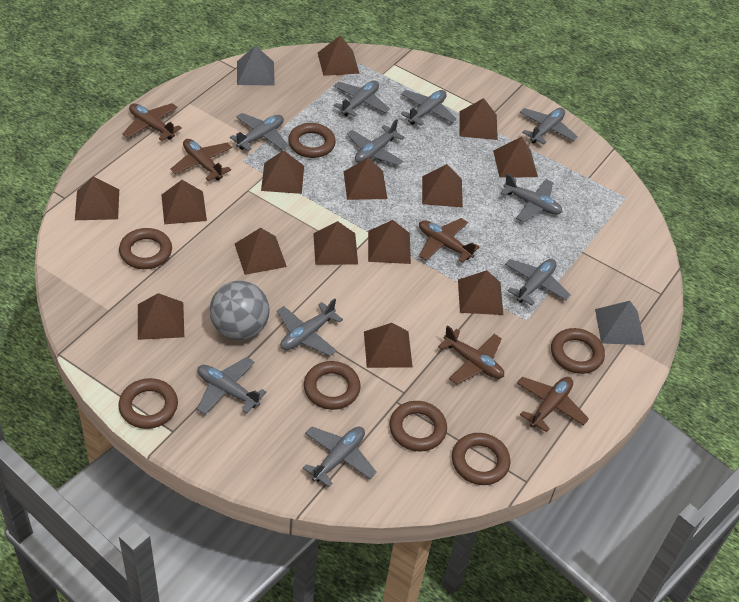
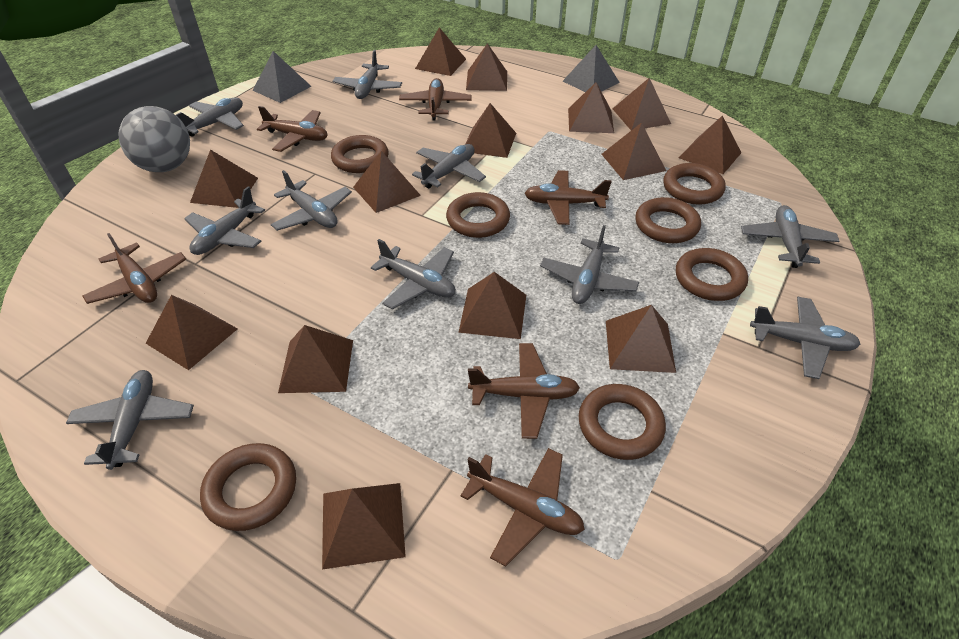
brown plane: [122,103,182,141] [170,139,232,181] [419,218,479,263] [438,325,504,385] [517,377,589,432] = 5 -> [82,233,186,304] [257,106,328,152] [399,78,472,121] [460,448,585,566] [468,343,580,439] [524,170,612,225] = 6

